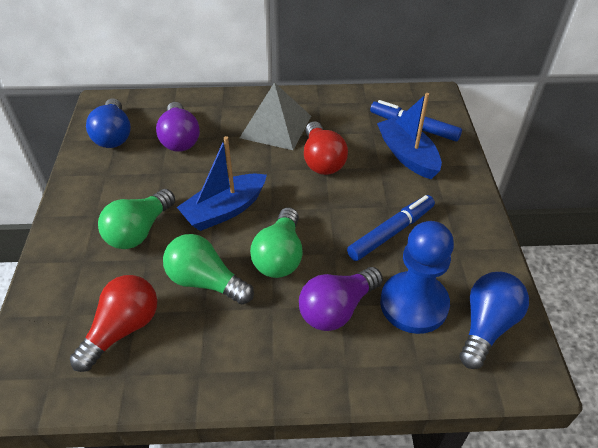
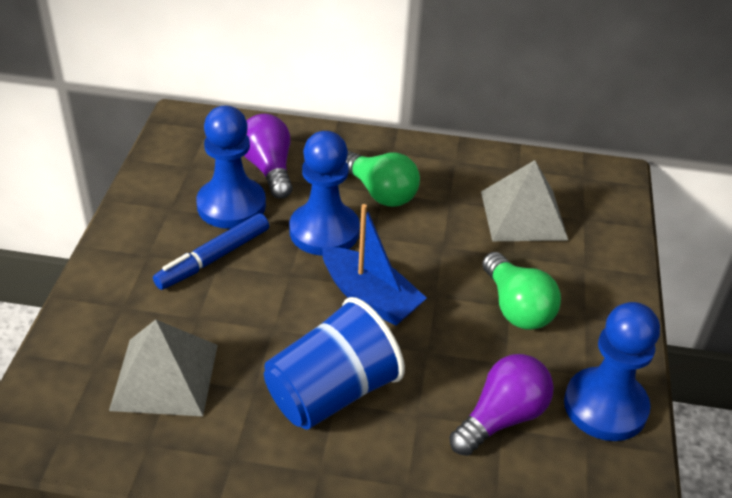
blue boat: [177,136,267,231] [377,93,442,179] = 2 -> [322,204,427,326] = 1
blue cup: none = 0 -> [264,297,405,430] = 1
blue light bulb: [86,98,131,148] [460,272,529,369] = 2 -> none = 0
blue marker: [347,195,435,261] [370,100,462,141] = 2 -> [153,213,269,290] = 1
blue pawn: [380,221,454,334] = 1 -> [196,106,266,229] [289,131,360,256] [564,302,660,441] = 3
green light bulb: [98,189,175,249] [163,234,254,304] [250,207,303,278] = 3 -> [346,151,420,207] [482,252,561,330] = 2
grey pyramid: [240,82,311,150] = 1 -> [109,320,218,417] [481,160,569,241] = 2
red light bulb: [70,275,157,372] [304,121,348,175] = 2 -> none = 0

